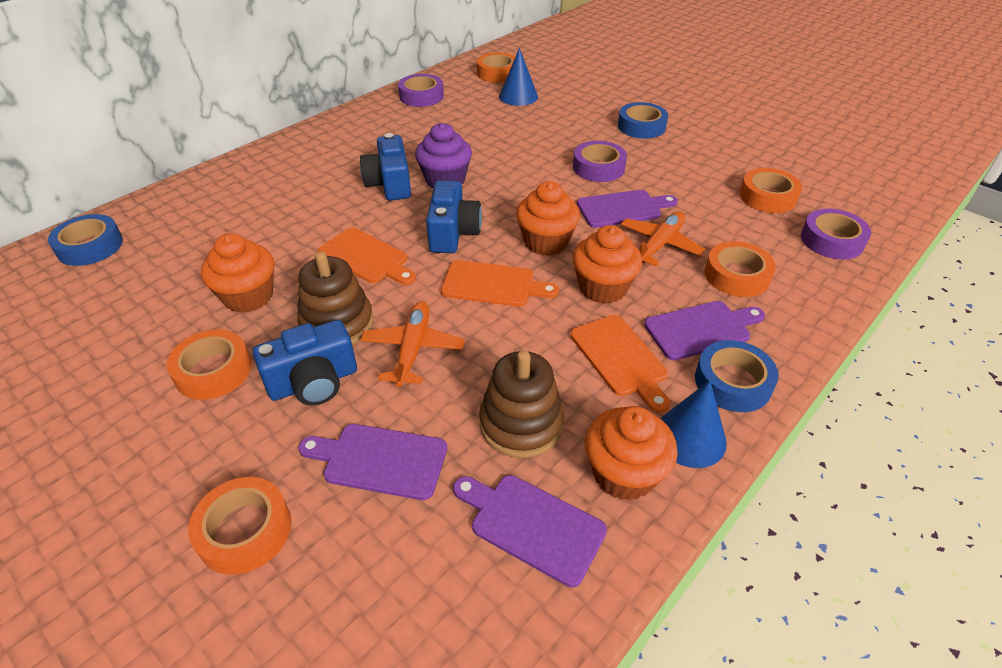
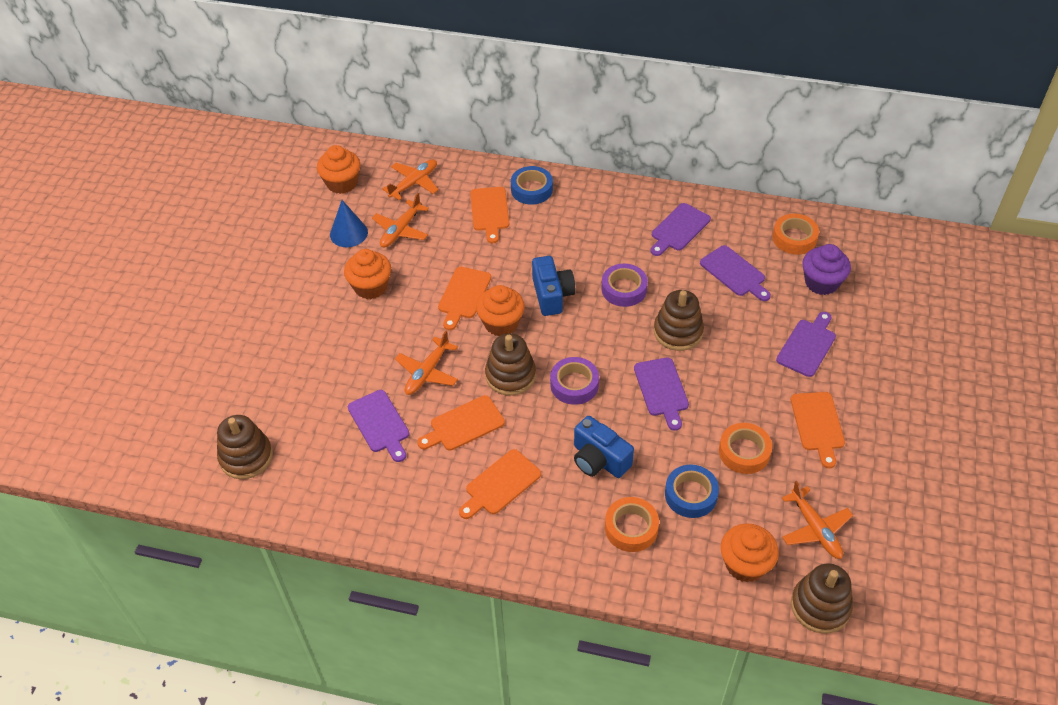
blue camera: [253,320,357,406] [360,133,411,201] [426,180,482,253] = 3 -> [532,256,575,316] [574,416,634,478] = 2
blue cone: [499,48,538,106] [660,381,727,468] = 2 -> [330,200,368,247] = 1
blue tape: [48,214,123,266] [618,102,668,139] [695,340,779,412] = 3 -> [511,166,553,205] [665,465,719,518] = 2
brown stacking toy: [297,252,373,345] [479,351,564,458] = 2 -> [217,415,273,479] [485,333,536,396] [654,290,704,351] [791,563,853,634] = 4
orange cutting board: [318,228,416,285] [441,260,559,307] [571,315,670,413] = 3 -> [417,395,505,450] [438,267,491,330] [459,449,541,519] [470,187,509,243] [791,392,845,468] = 5
orange plane: [360,301,465,387] [621,211,705,266] = 2 -> [372,193,429,248] [382,159,439,200] [395,331,458,395] [782,481,853,559] = 4
orange tape: [167,329,252,400] [188,477,291,575] [477,52,516,83] [705,241,776,297] [739,168,802,213] = 5 -> [605,497,659,552] [719,423,772,474] [772,214,819,255] = 3
purple cutting board: [298,424,447,500] [453,475,607,587] [577,190,678,228] [644,301,765,360] = 4 -> [348,390,409,462] [634,357,689,431] [651,203,711,256] [700,245,771,301] [776,312,836,377] = 5
purple tape: [398,74,444,107] [573,141,627,182] [801,209,871,260] = 3 -> [550,357,599,405] [601,263,648,307] = 2

